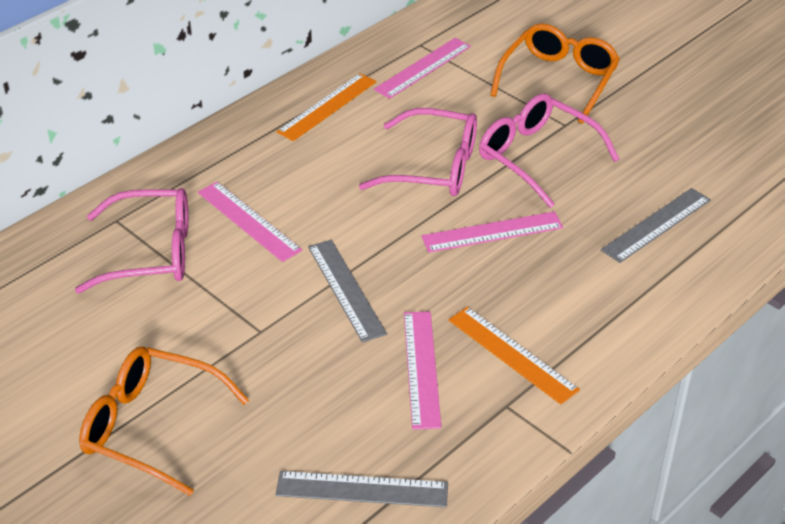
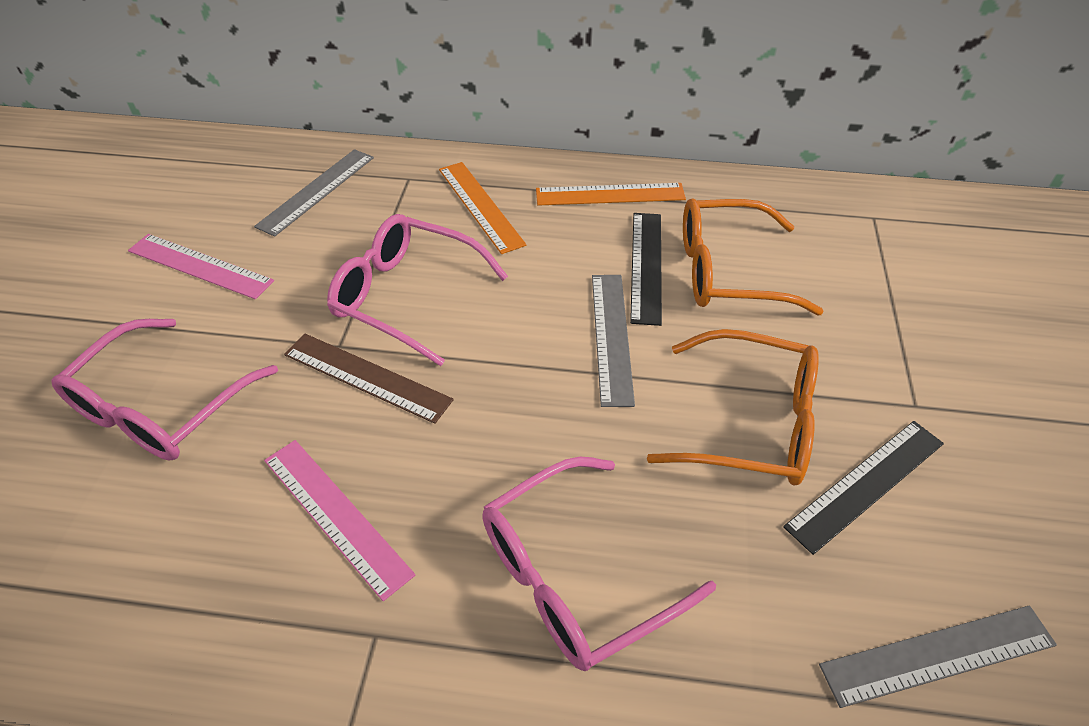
black ruler: none = 0 -> [630,213,662,326] [783,421,944,555] = 2
brown ruler: none = 0 -> [284,333,454,424] = 1
pink ruler: [198,182,302,262] [374,38,471,99] [404,312,441,430] [421,211,563,253] = 4 -> [128,234,274,299] [264,440,415,601] = 2

